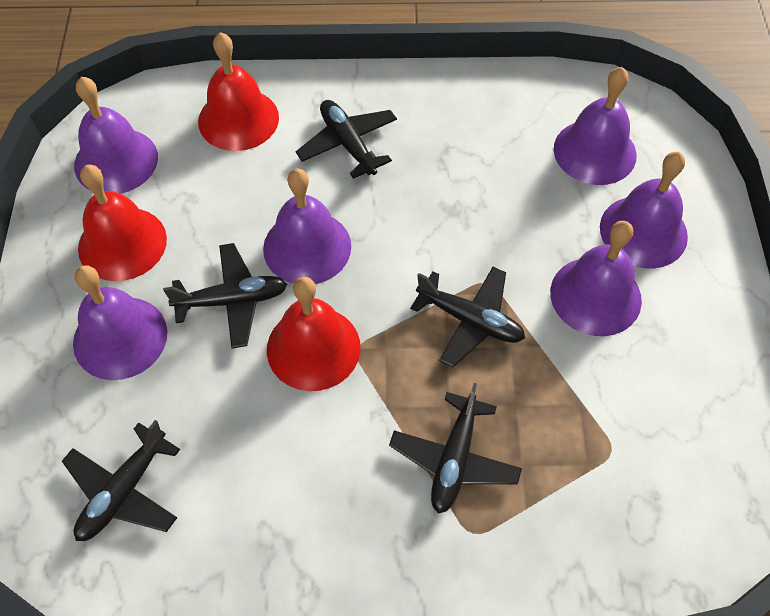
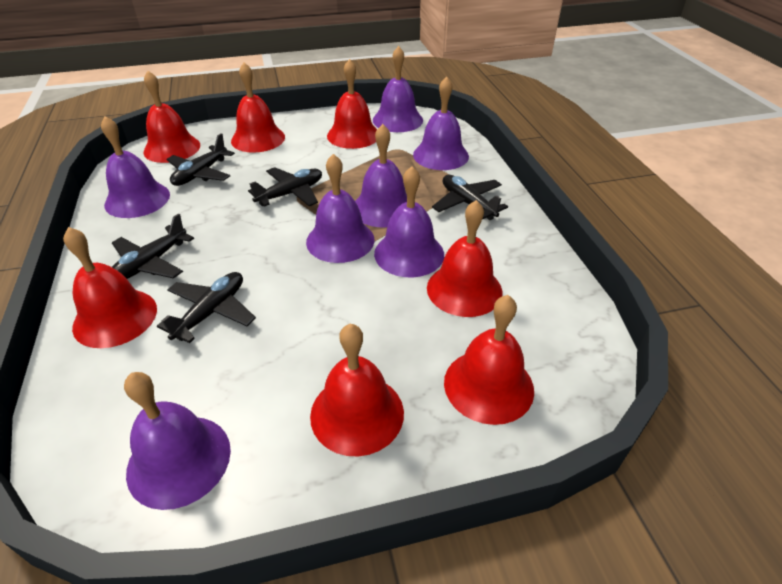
purple bell: [73,265,167,380] [74,77,158,194] [263,169,351,284] [550,221,642,336] [554,67,637,185] [600,152,688,269] = 6 -> [101,116,170,218] [124,372,231,510] [306,154,374,263] [355,124,407,228] [373,46,423,132] [374,166,444,277] [413,77,469,170] = 7
red bell: [78,164,167,281] [198,32,279,151] [267,277,361,391] = 3 -> [63,227,157,348] [143,71,200,163] [231,63,285,153] [310,324,404,456] [327,59,377,149] [427,200,503,317] [444,295,534,425] = 7

